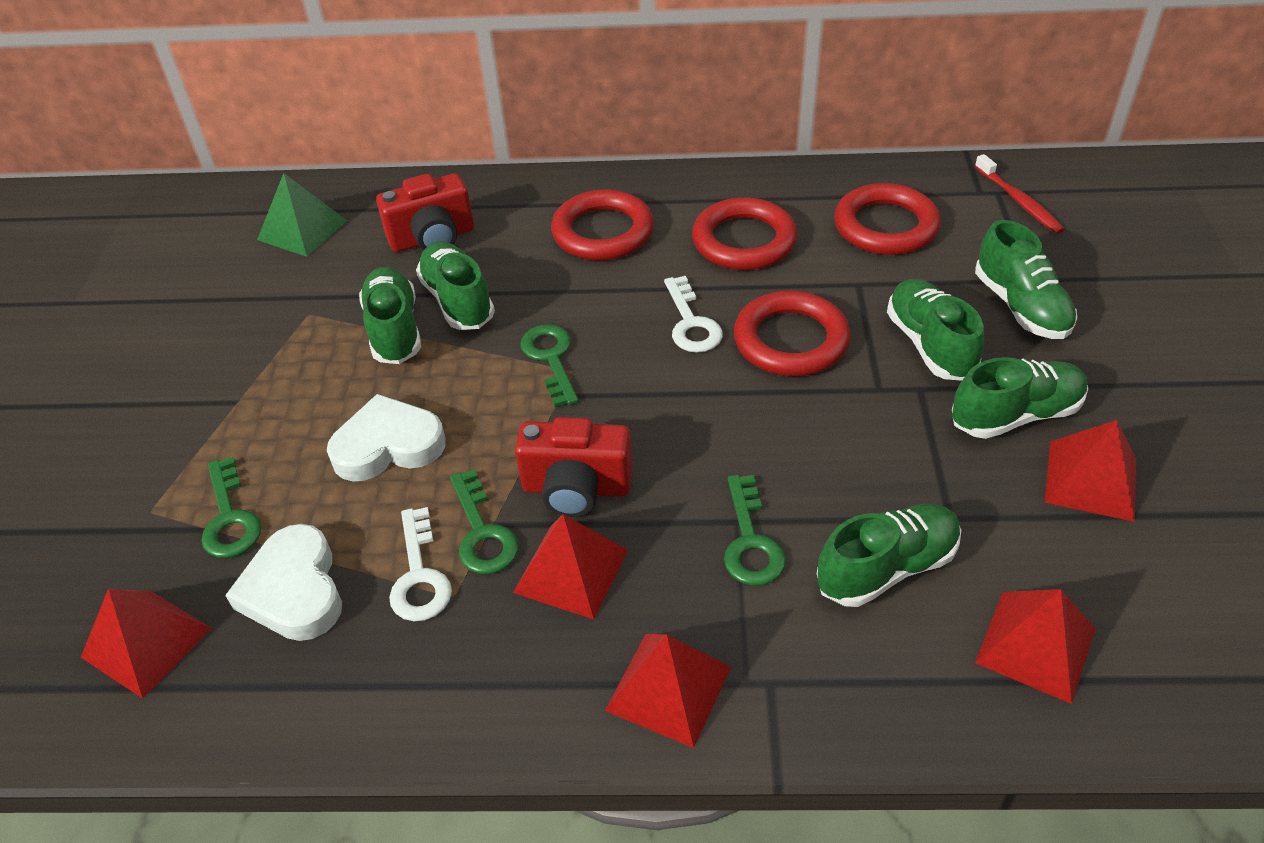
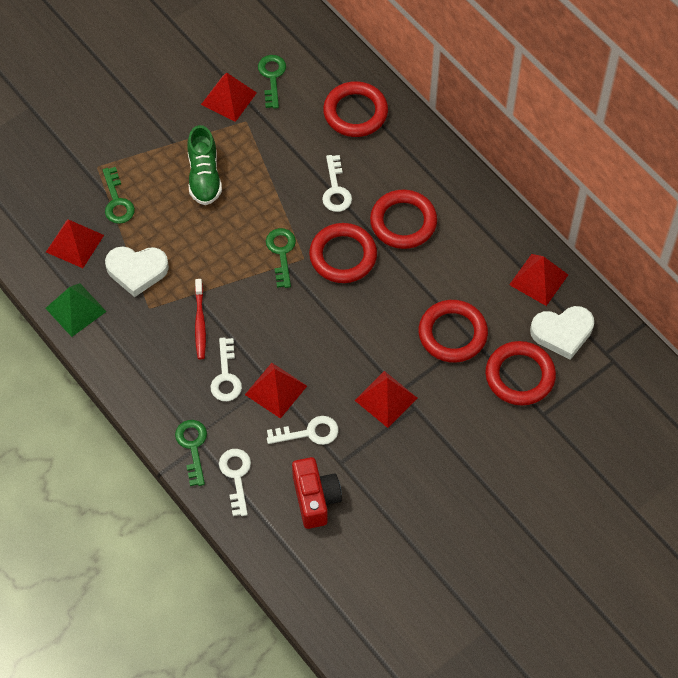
green shoe: [359,267,421,364] [416,241,495,330] [817,504,961,607] [887,279,984,380] [952,357,1088,439] [975,220,1077,339] = 6 -> [187,125,222,205] = 1
red camera: [376,173,474,252] [515,417,633,517] = 2 -> [292,457,342,529] = 1
red ring: [551,189,654,261] [692,197,797,270] [734,291,851,376] [834,183,941,255] = 4 -> [309,223,377,283] [323,81,388,137] [370,190,437,249] [419,300,488,363] [485,341,556,406] = 5
white key: [389,507,452,621] [664,276,723,353] = 2 -> [211,338,242,401] [219,449,251,516] [267,416,339,445] [322,155,352,212] = 4

